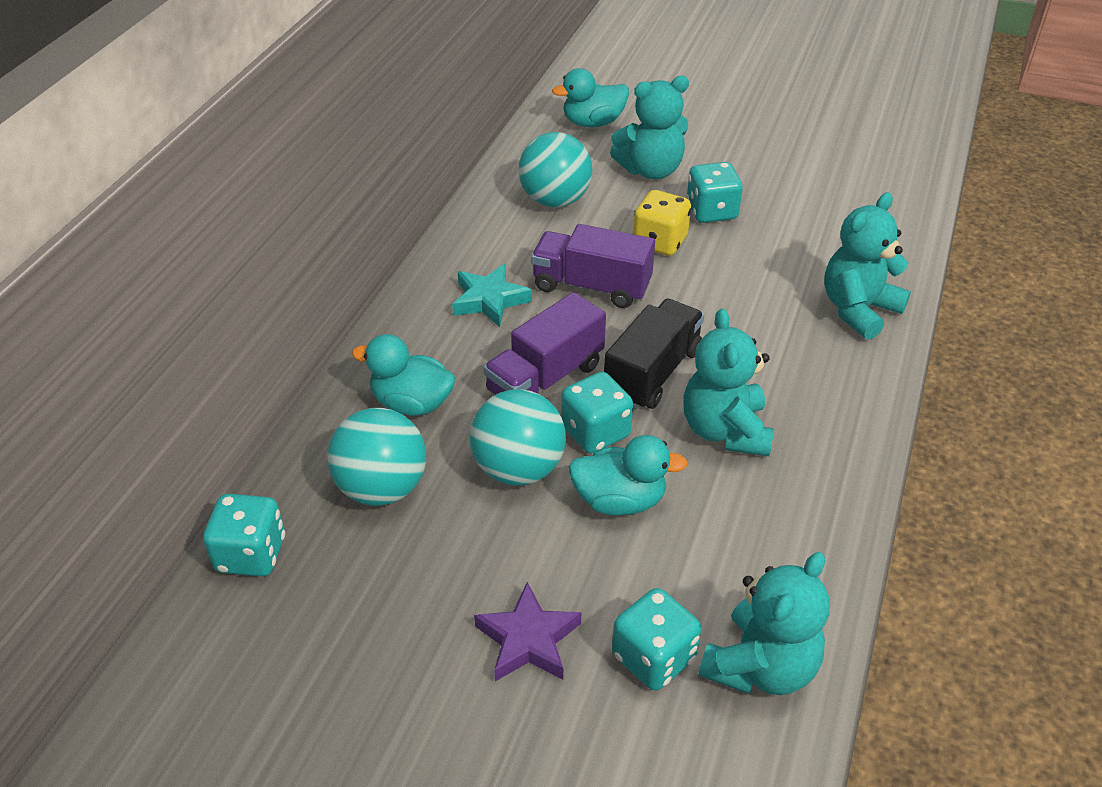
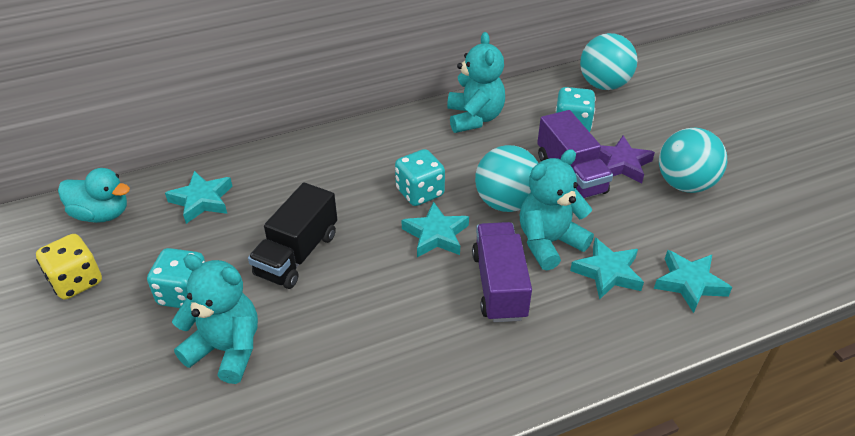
turquoise dice: [203,494,285,577] [561,372,633,454] [612,588,701,690] [686,162,743,223] = 4 -> [147,248,205,308] [395,149,445,206] [556,87,596,132] = 3
turquoise duck: [352,334,455,416] [552,68,629,127] [568,435,688,516] = 3 -> [58,168,130,223] = 1
turquoise star: [452,264,532,327] = 1 -> [165,171,233,224] [401,201,469,257] [570,238,644,300] [654,250,732,313] = 4
turquoise teddy bear: [610,76,689,179] [684,309,774,456] [699,552,830,695] [824,192,911,340] = 4 -> [172,254,258,384] [447,32,505,133] [520,149,594,271] = 3

